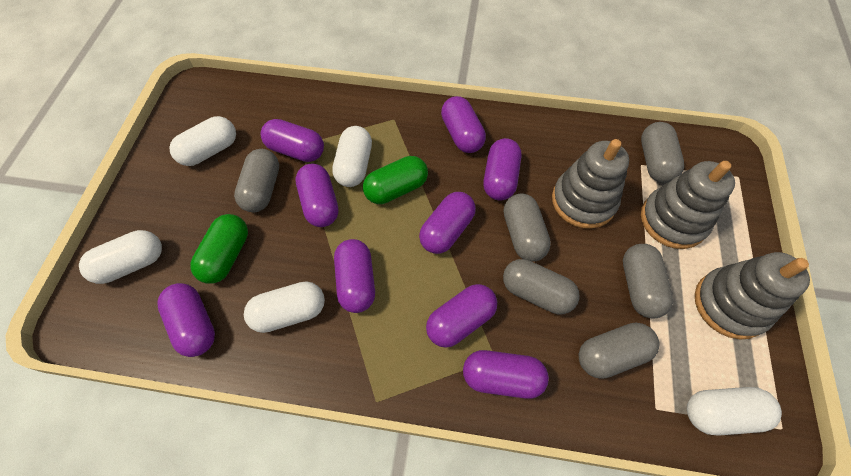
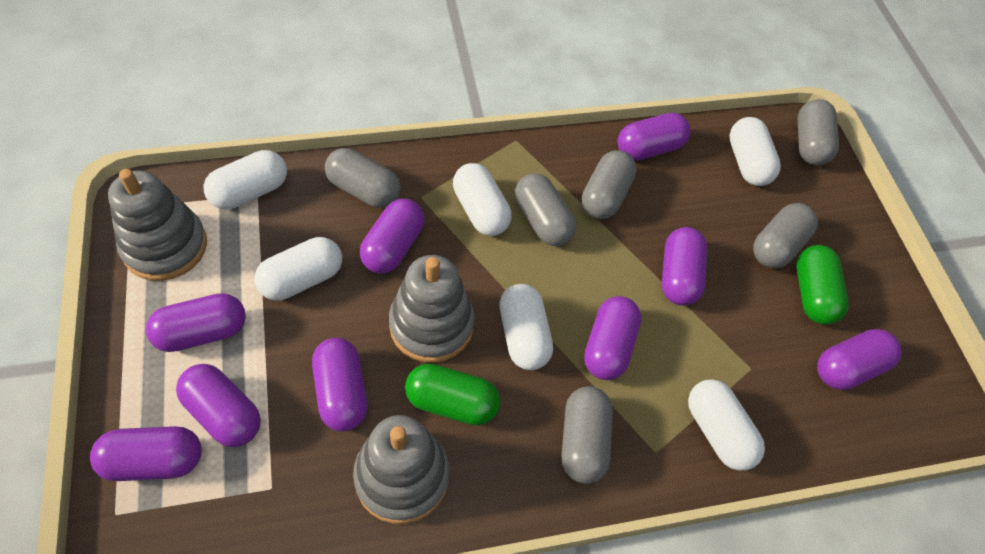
white capsule: [79,230,162,284] [169,116,236,166] [244,281,325,333] [332,126,372,187] [687,387,782,436] = 5 -> [204,150,287,210] [255,237,342,301] [453,163,512,236] [499,284,553,370] [688,379,765,471] [729,117,781,186] = 6

